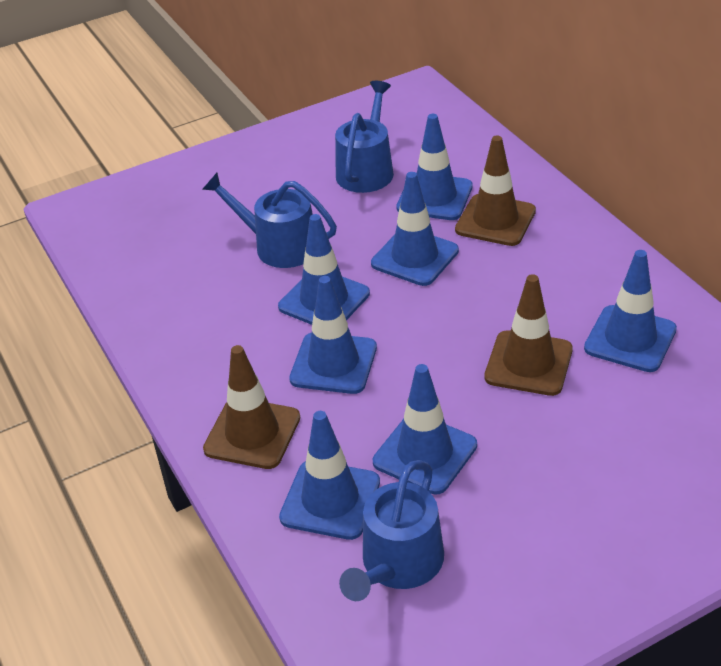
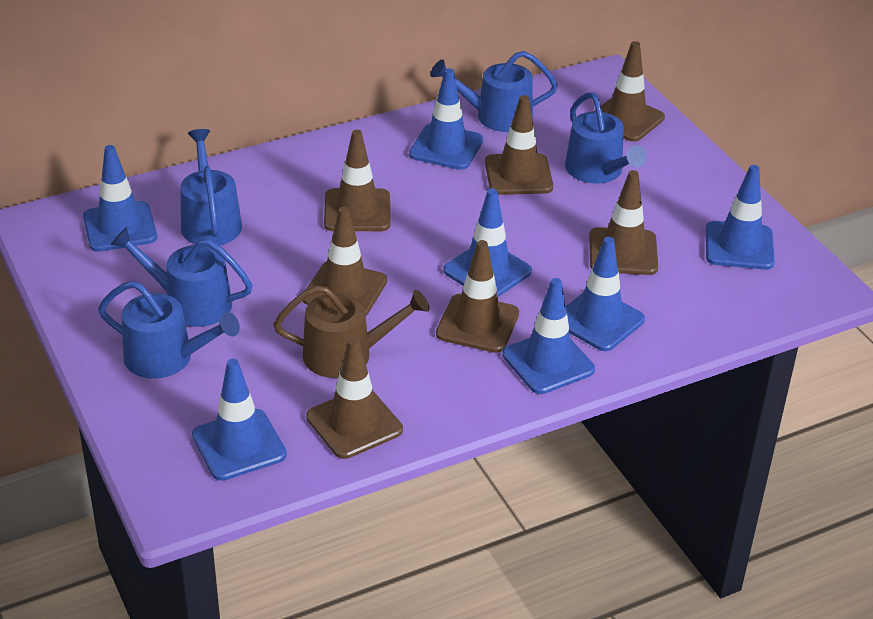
blue watering can: [202,173,337,268] [335,81,394,193] [339,460,444,601] = 3 -> [98,281,240,379] [111,227,253,327] [181,129,242,246] [431,51,558,132] [565,92,647,184] = 5
brown traffic cone: [203,345,300,469] [455,135,536,246] [484,274,573,396] = 3 -> [303,207,387,315] [306,338,403,459] [324,130,390,231] [436,240,519,353] [485,95,553,195] [589,170,658,275] [595,41,665,142] = 7
brown watering can: none = 0 -> [274,285,429,378] = 1

